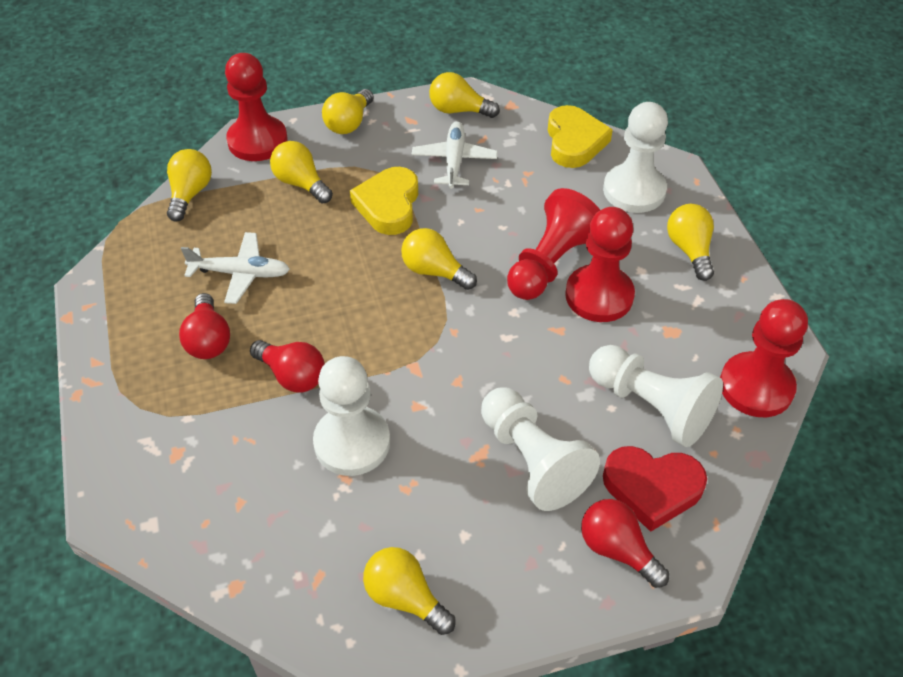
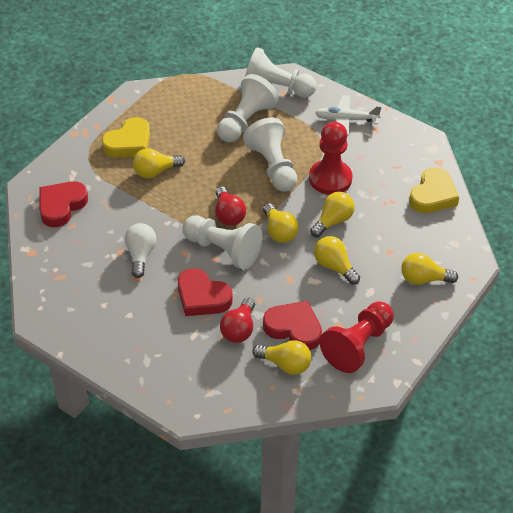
red heart: [603,446,707,532] = 1 -> [39,181,88,227] [178,268,233,316] [263,301,322,350] = 3
red light bulb: [179,293,230,359] [250,340,325,392] [581,499,669,588] = 3 -> [215,186,246,226] [220,298,255,343] = 2
red pawn: [225,53,287,161] [507,188,600,300] [565,207,635,322] [720,299,808,417] = 4 -> [309,122,353,195] [320,301,394,373] = 2
white light bulb: none = 0 -> [125,223,156,278] = 1
white plane: [181,232,290,304] [412,121,498,189] = 2 -> [315,95,382,136] = 1
yellow light bulb: [167,149,212,222] [270,141,333,204] [322,89,374,134] [363,547,455,635] [401,228,477,290] [429,72,500,118] [667,204,714,281] = 7 -> [133,148,185,178] [252,340,311,375] [263,203,299,243] [310,192,355,238] [314,236,360,285] [401,253,458,285] = 6

